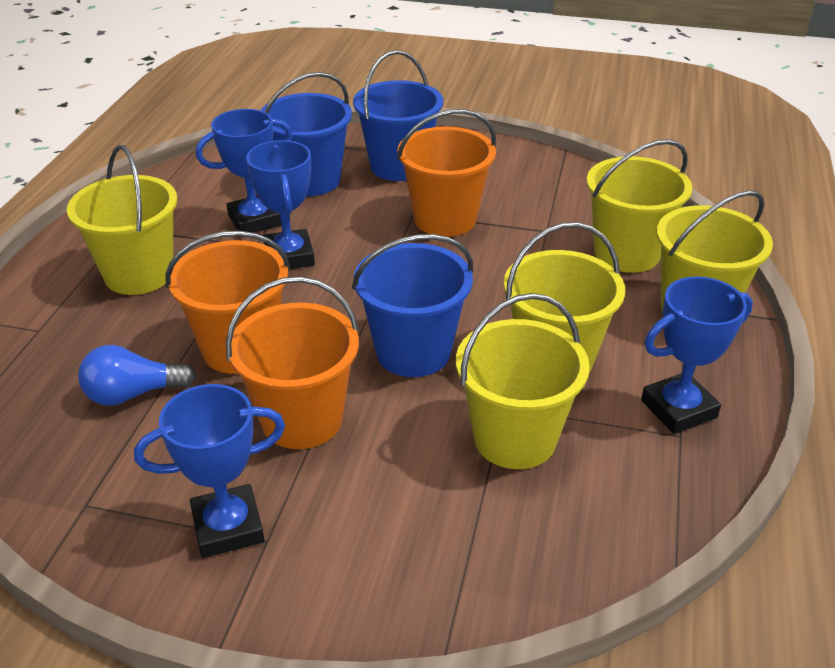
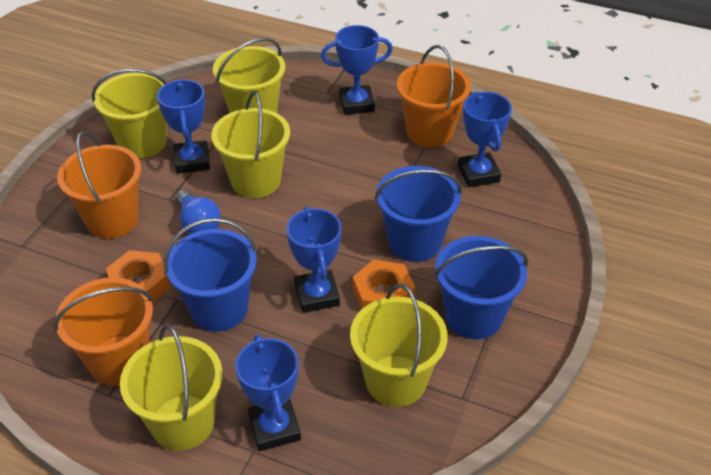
blue trophy: [134,384,285,558] [196,109,293,233] [246,140,315,269] [641,276,753,434] = 4 -> [157,79,210,174] [235,334,301,451] [286,207,342,313] [321,25,393,115] [458,91,512,187] = 5
orange nut: none = 0 -> [106,250,170,302] [353,259,415,310] = 2

